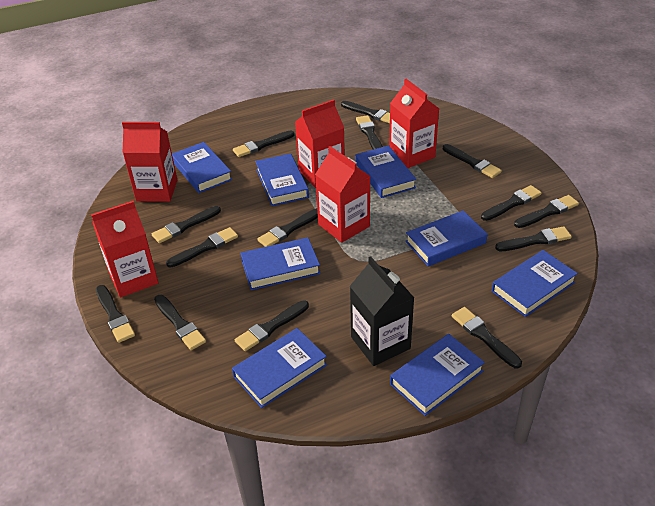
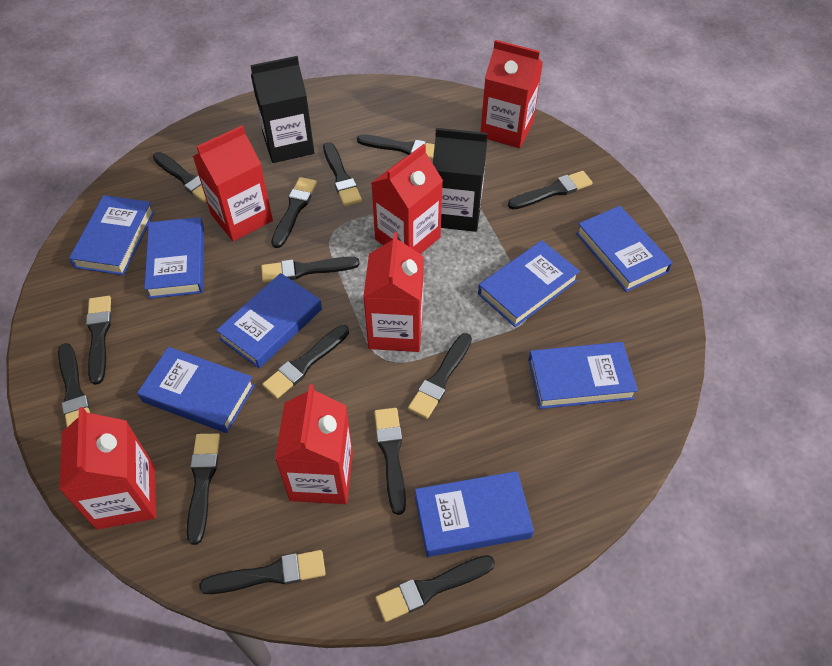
black carton: [350,256,414,366] = 1 -> [250,56,314,163] [433,128,487,232] = 2
red carton: [91,201,158,297] [122,122,177,202] [295,99,345,188] [315,146,371,243] [389,79,439,168] = 5 -> [59,407,156,530] [193,125,273,241] [275,384,353,504] [363,232,424,352] [371,144,443,254] [481,40,543,148] = 6

